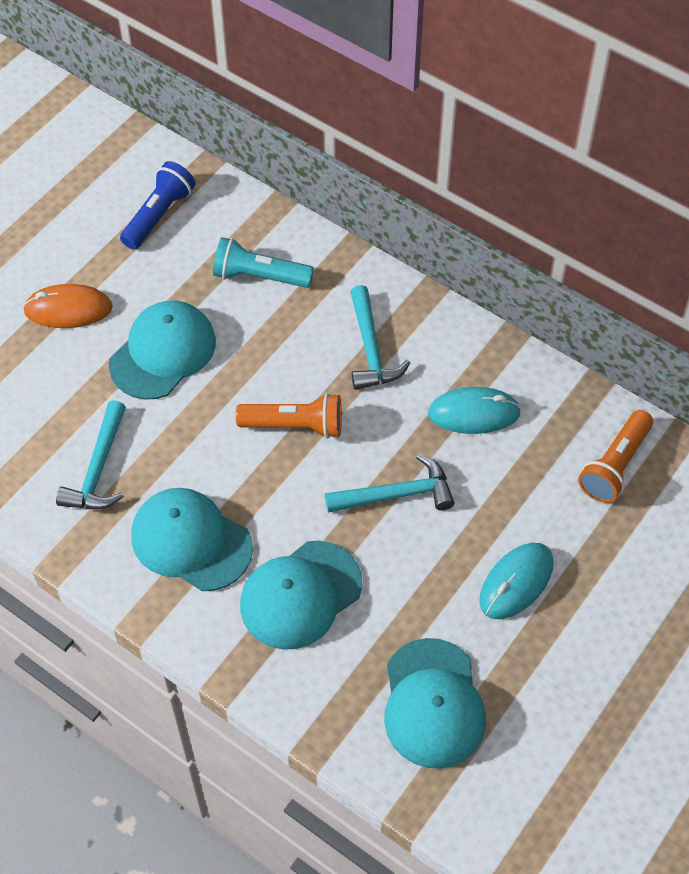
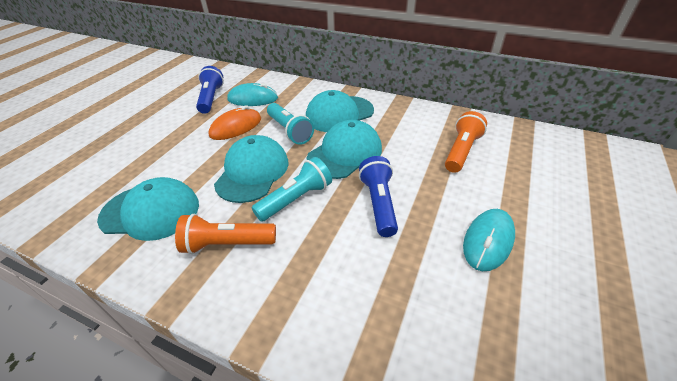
blue flashlight: [120,161,196,250] = 1 -> [196,66,224,114] [359,156,398,237] = 2
turquoise flashlight: [213,237,314,288] = 1 -> [252,157,332,222] [267,103,314,145] = 2
turquoise hammer: [56,400,126,509] [325,454,454,513] [350,285,410,390] = 3 -> none = 0

